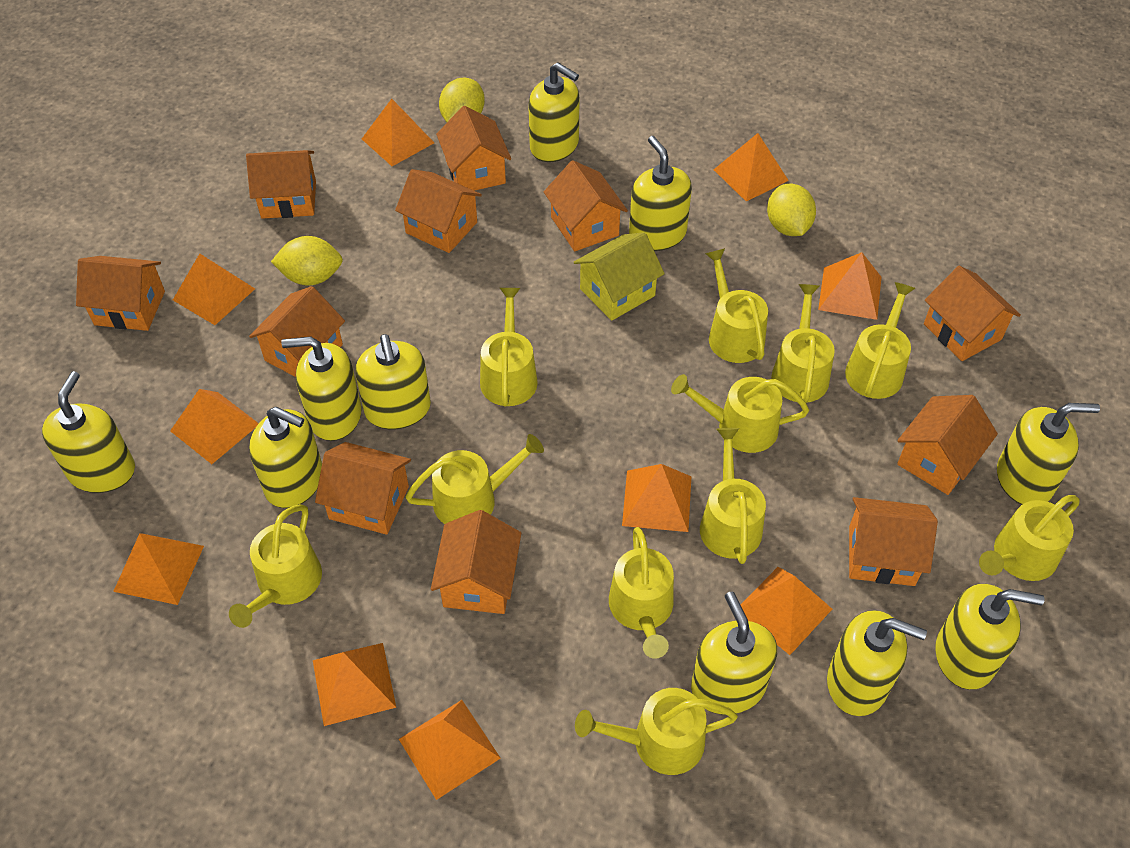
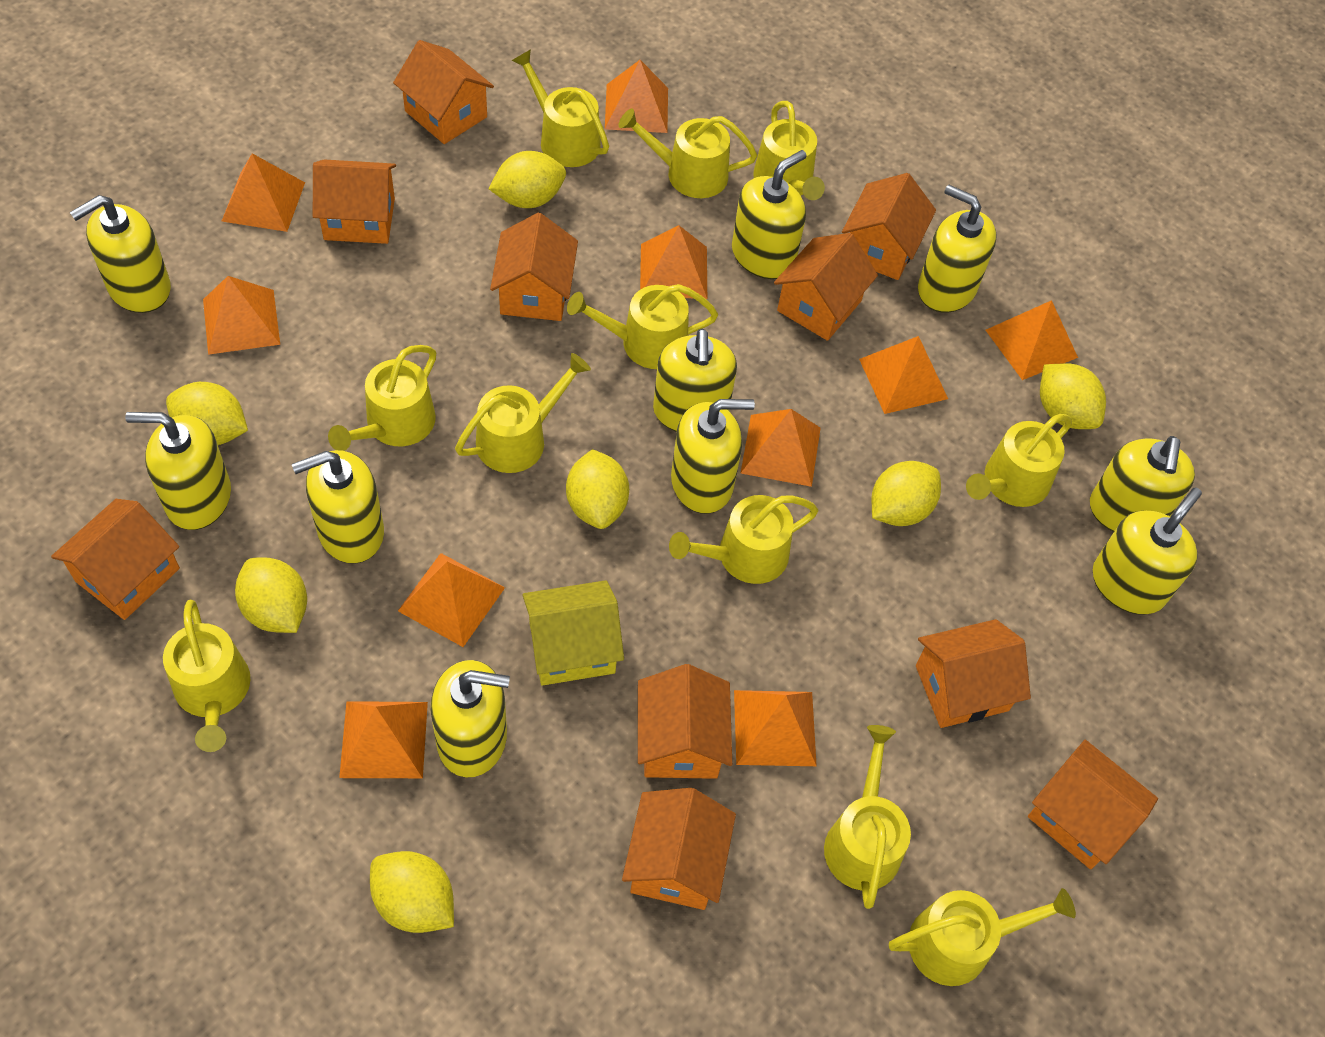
orange house: [76,256,165,331] [246,150,316,219] [249,286,345,377] [315,442,411,535] [395,169,482,253] [431,510,521,614] [436,106,511,191] [544,160,628,251] [849,497,938,586] [897,395,998,495] [924,265,1021,361] = 11 -> [51,499,180,620] [313,159,396,244] [393,40,494,144] [490,213,578,321] [622,788,736,910] [638,664,732,779] [774,233,878,341] [842,173,936,280] [916,619,1031,728] [1028,740,1158,869] = 10
yellow lemon: [271,236,343,286] [439,78,485,122] [767,184,816,236] = 3 -> [166,382,248,445] [235,557,307,633] [370,851,454,933] [489,151,566,208] [566,449,629,529] [872,461,941,526] [1040,363,1106,429] = 7

